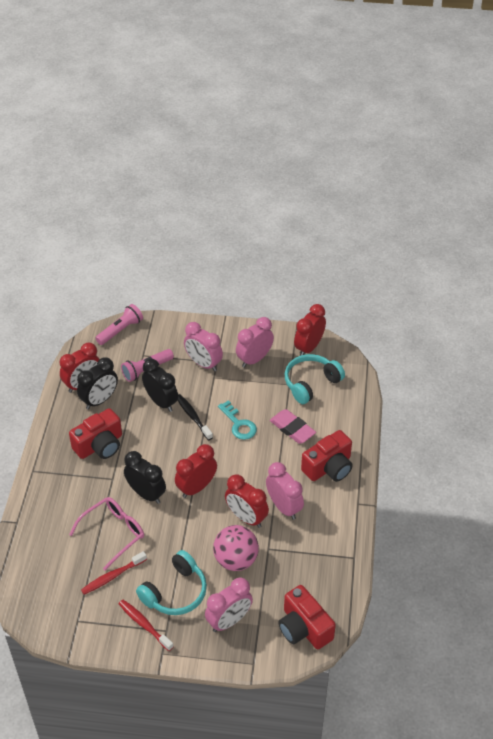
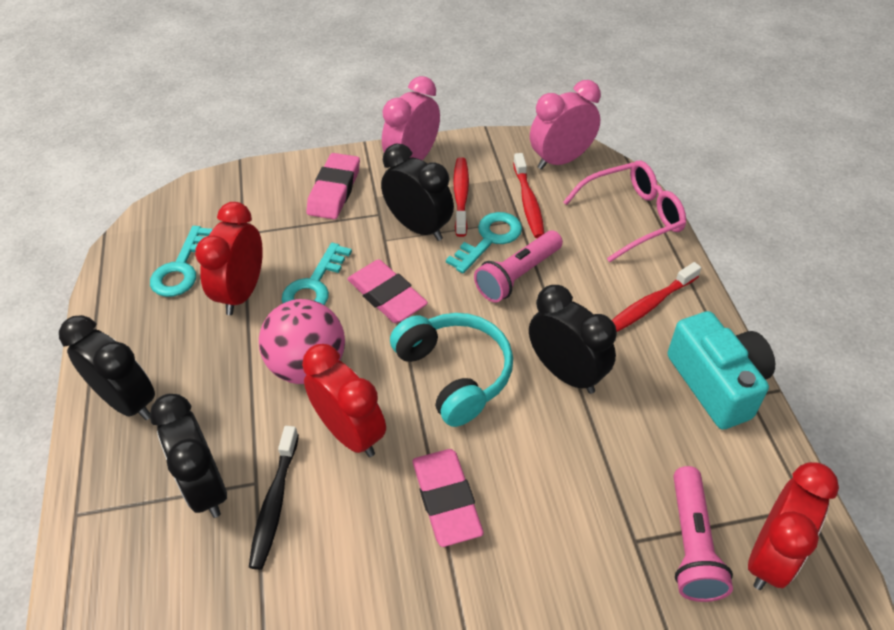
black clock: [77,357,118,410] [124,451,166,504] [142,359,178,412] = 3 -> [59,315,155,420] [150,394,227,518] [381,144,454,241] [529,285,617,394] = 4
pink clock: [184,322,223,372] [205,577,253,632] [236,317,274,368] [266,462,304,520] = 4 -> [382,76,440,160] [530,80,601,170] = 2
pink eraser: [270,409,316,444] = 1 -> [306,153,360,219] [347,259,428,323] [413,449,484,547] = 3
red camera: [69,408,122,459] [278,585,336,649] [301,430,353,482] = 3 -> none = 0
red clock: [60,343,99,393] [175,444,217,498] [225,474,269,528] [294,304,326,356] = 4 -> [195,202,263,315] [302,344,386,457] [748,462,839,590] = 3
red toothbrush: [81,551,147,595] [119,600,174,651] = 2 -> [453,157,469,237] [513,153,544,238] [612,262,701,332] = 3
turquoise camera: none = 0 -> [668,311,775,430] = 1
turquoise headphones: [136,550,207,615] [285,354,345,404] = 2 -> [390,313,513,427] = 1
turquoise key: [218,400,257,440] = 1 -> [150,226,213,297] [282,243,352,305] [446,212,522,273] = 3

